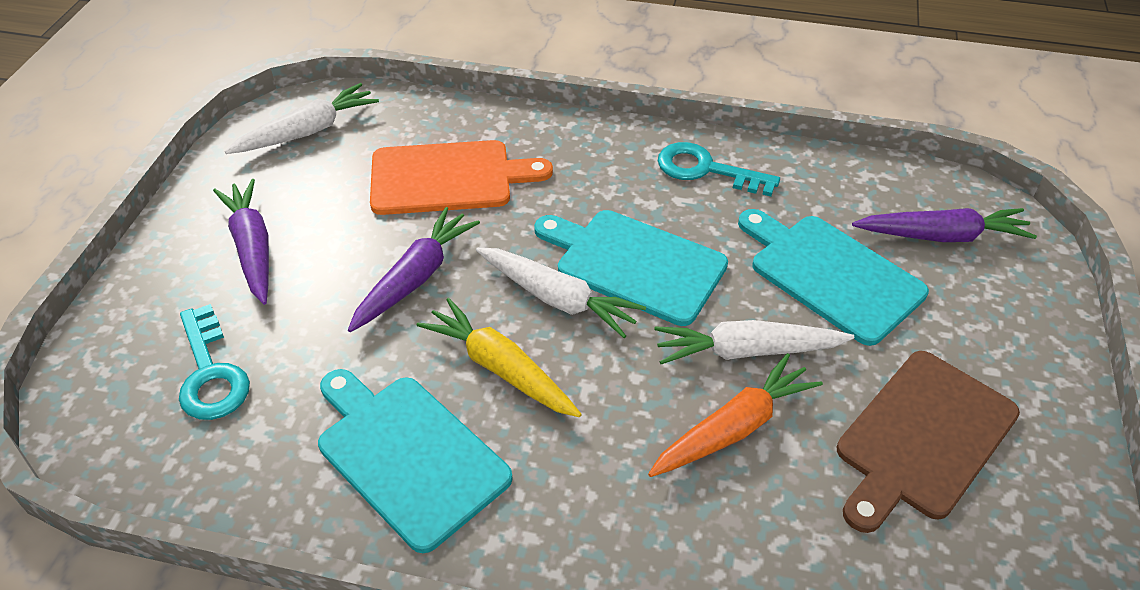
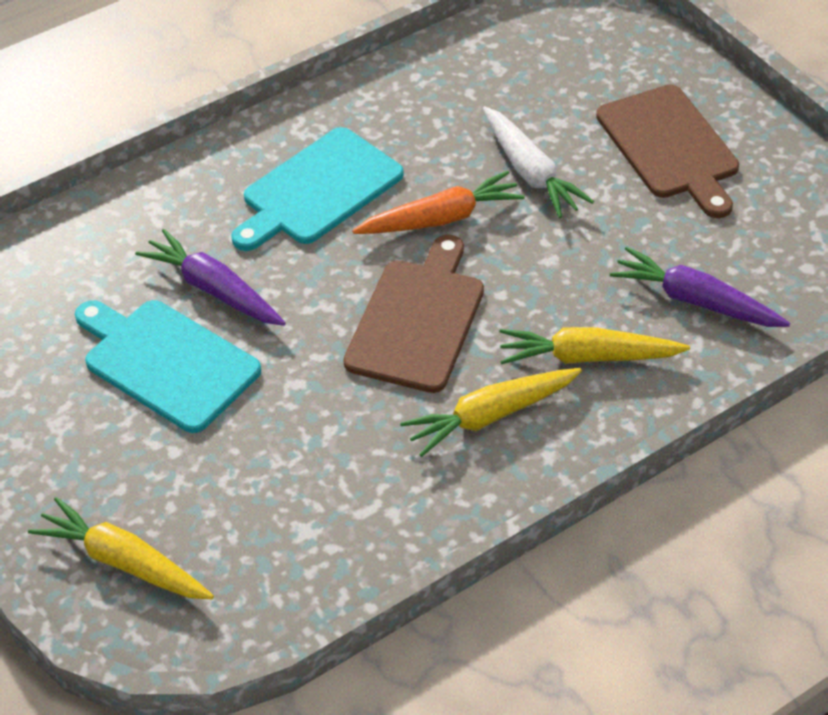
brown cutting board: [837,351,1020,533] = 1 -> [344,235,484,393] [596,85,739,218] = 2
orange cutting board: [370,140,553,215] = 1 -> none = 0
purple carrot: [213,179,269,305] [348,207,480,332] [852,208,1037,242] = 3 -> [135,229,286,326] [610,247,790,327] = 2
turquoise cutting board: [318,369,513,553] [534,210,728,326] [738,209,929,346] = 3 -> [75,300,261,433] [231,127,403,251] = 2
turquoise key: [179,304,250,420] [658,142,780,197] = 2 -> none = 0
white carrot: [225,83,379,154] [476,248,646,338] [654,320,854,364] = 3 -> [483,106,594,218] = 1
yellow carrot: [417,298,582,417] = 1 -> [28,497,214,599] [400,368,582,457] [499,327,690,365] = 3

